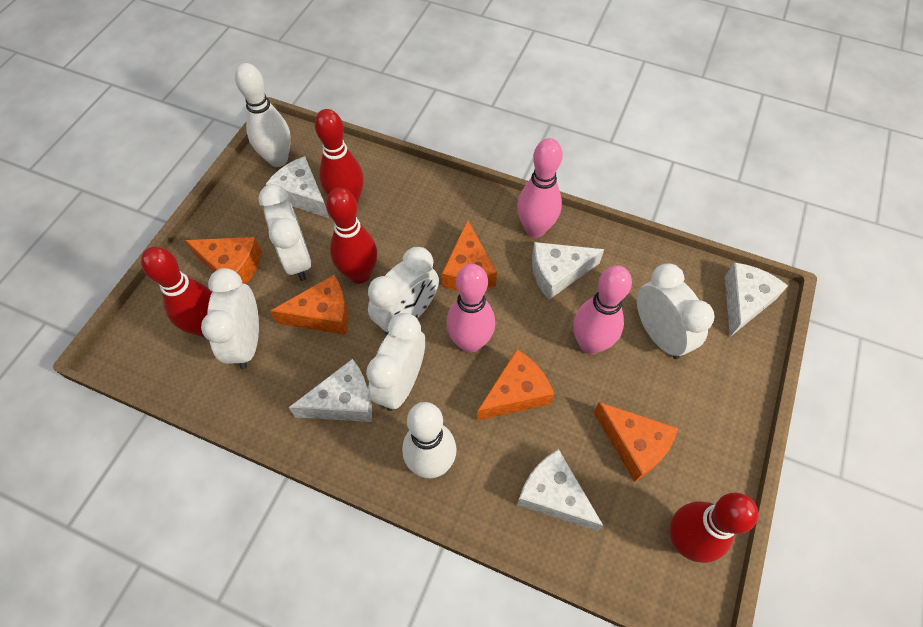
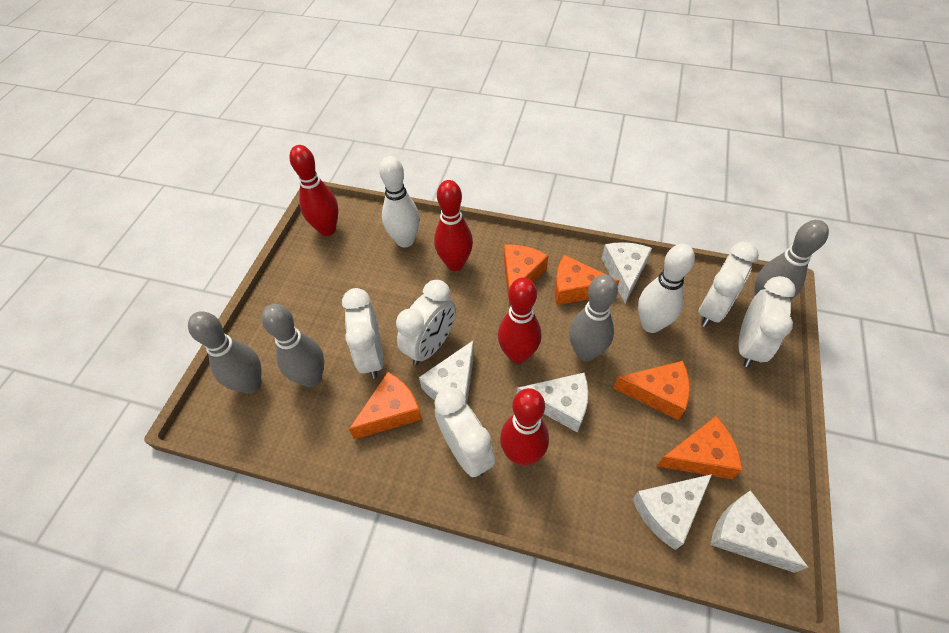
grey bowling pin: none = 0 -> [188,311,262,394] [262,304,324,387] [569,275,618,361] [754,220,829,301] = 4
pink bowling pin: [446,264,495,353] [517,138,562,238] [573,265,632,354] = 3 -> none = 0

